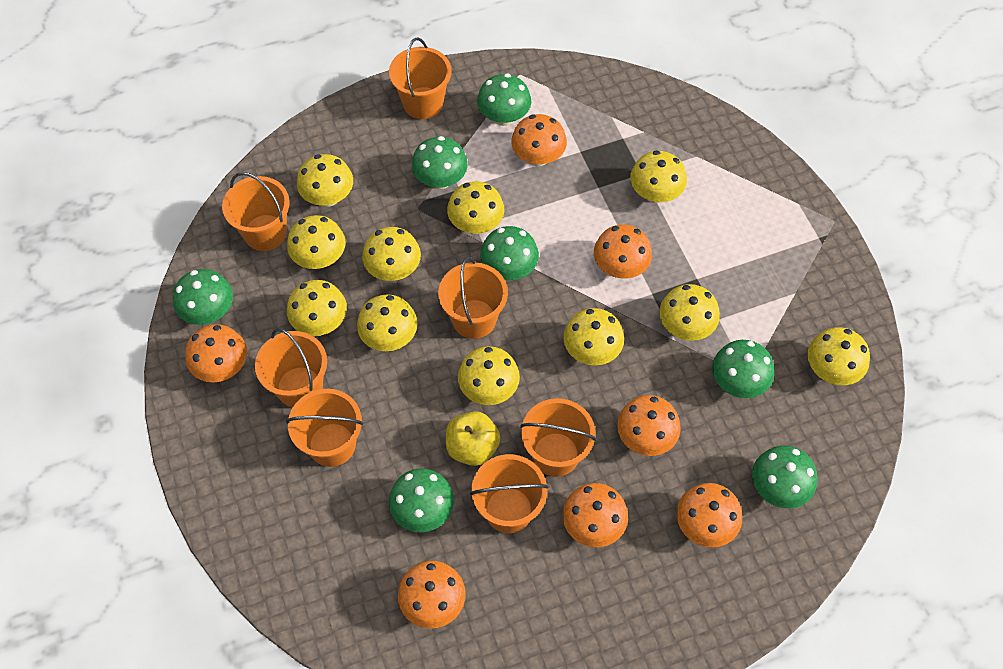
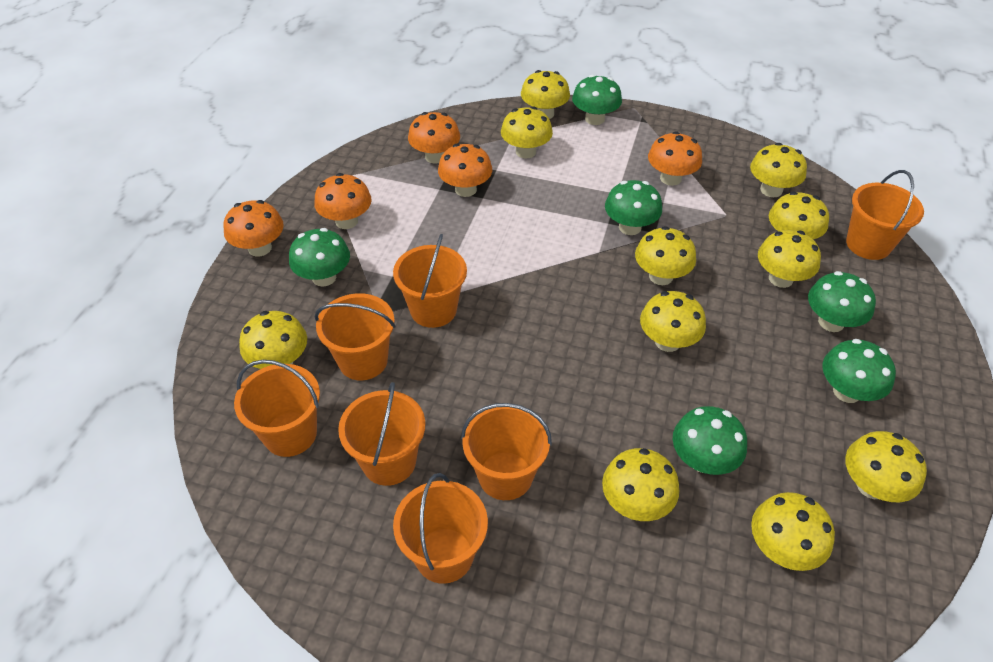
green mushroom: [173,269,233,325] [389,468,454,532] [412,136,468,189] [477,73,531,126] [480,226,539,280] [712,340,774,398] [752,445,817,509] = 7 -> [289,228,350,286] [572,75,622,125] [605,180,662,235] [673,406,747,475] [808,271,876,332] [822,339,896,403] = 6
orange mushroom: [185,324,247,383] [398,561,466,629] [511,114,567,166] [562,483,628,547] [594,224,652,279] [617,395,681,456] [676,483,742,548] = 7 -> [223,200,284,257] [314,173,372,229] [408,112,460,164] [438,144,492,197] [648,131,702,186] = 5
yellow apple: [446,411,500,466] = 1 -> none = 0

